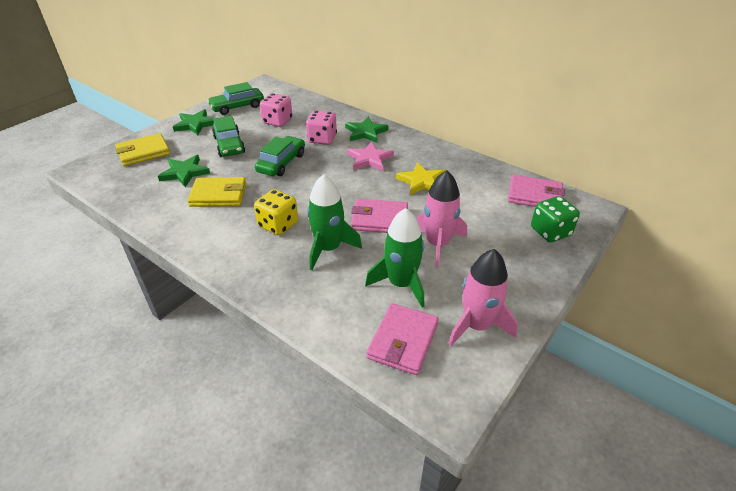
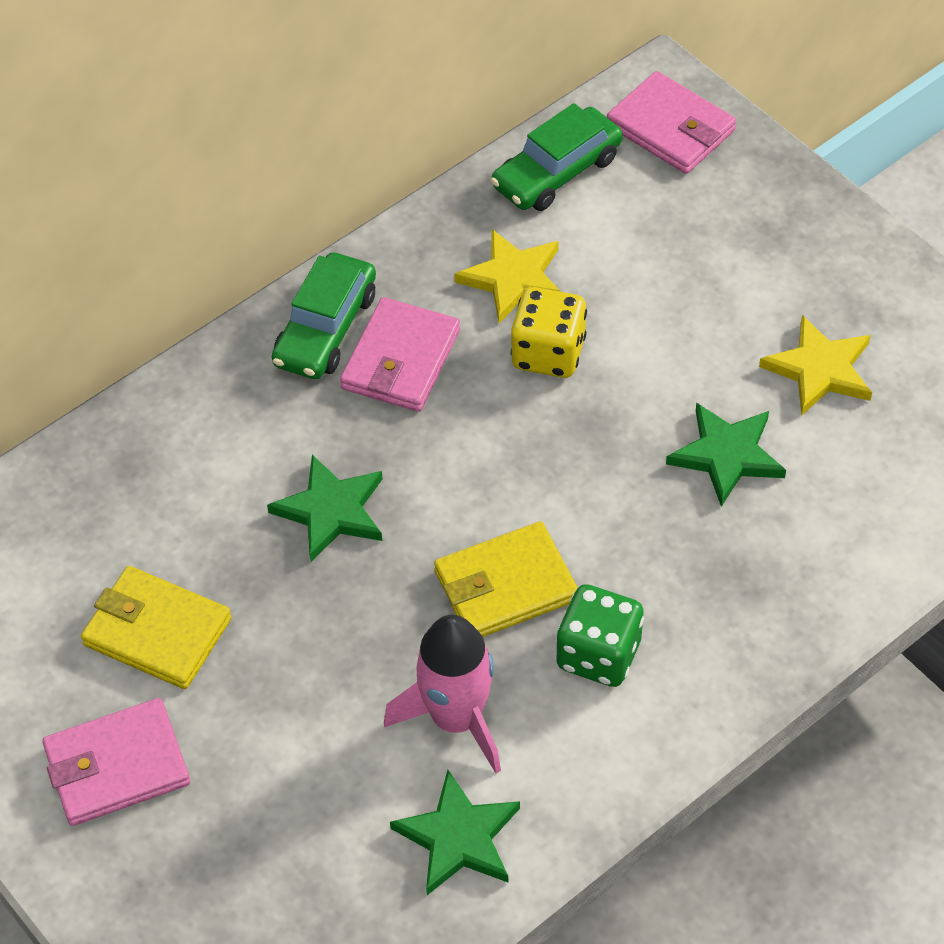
green car: [207,82,264,115] [212,116,245,157] [255,136,305,176] = 3 -> [272,252,376,379] [491,103,623,211] = 2
green rocket: [307,174,362,270] [365,208,424,307] = 2 -> none = 0
pink dice: [260,93,292,127] [306,110,337,145] = 2 -> none = 0
pink rocket: [416,170,467,268] [448,249,518,347] = 2 -> [384,615,501,774] = 1
pink star: [347,141,394,171] = 1 -> none = 0
yellow star: [396,162,444,195] = 1 -> [454,229,561,324] [759,315,872,415] = 2

